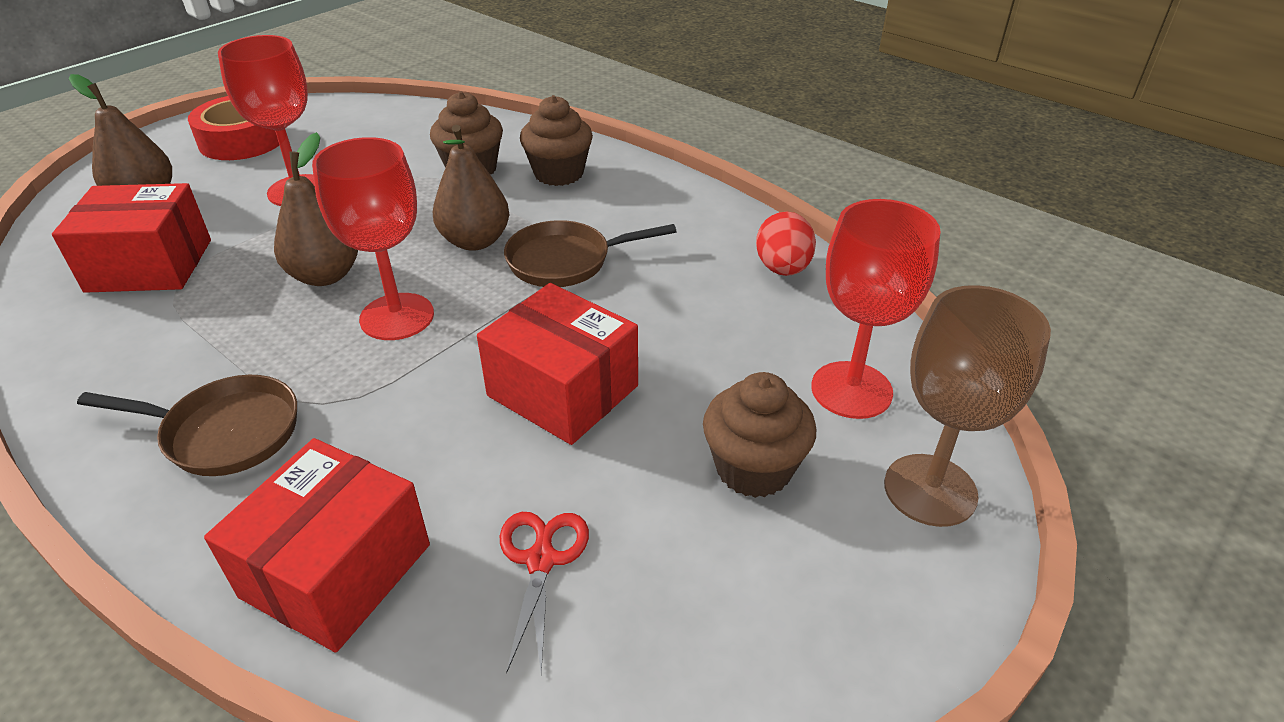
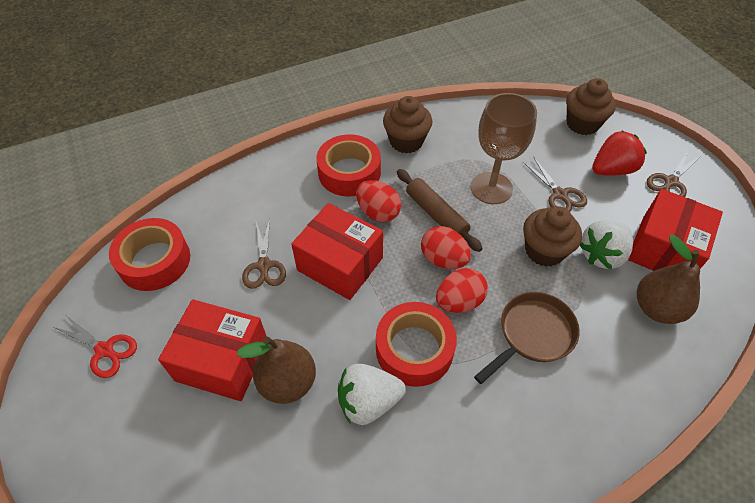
brown pan: [77,375,297,476] [504,220,677,287] = 2 -> [474,292,580,384] = 1
brown pear: [69,74,172,186] [274,132,358,286] [433,125,510,251] = 3 -> [237,337,316,404] [637,235,700,324] = 2
brown rolling pin: none = 0 -> [397,169,483,252] = 1
brown scissors: none = 0 -> [242,218,286,289] [523,157,587,212] [647,152,700,197] = 3
red egg: [756,212,816,276] = 1 -> [356,180,401,222] [421,226,471,269] [436,268,488,313] = 3
red goblet: [218,35,314,206] [312,137,434,340] [811,199,941,419] = 3 -> none = 0
red strawberry: none = 0 -> [592,130,647,176] = 1
red tape: [188,96,279,160] = 1 -> [109,218,190,291] [316,134,381,196] [376,302,457,387] = 3
white strawberry: none = 0 -> [338,364,406,425] [580,220,633,270] = 2

